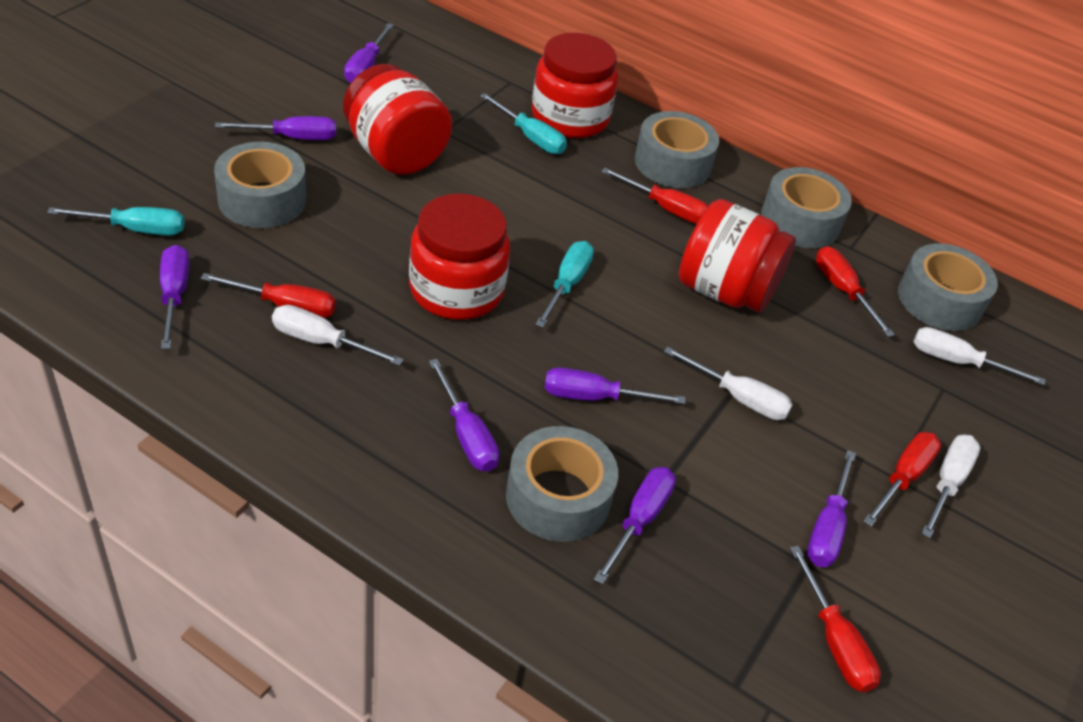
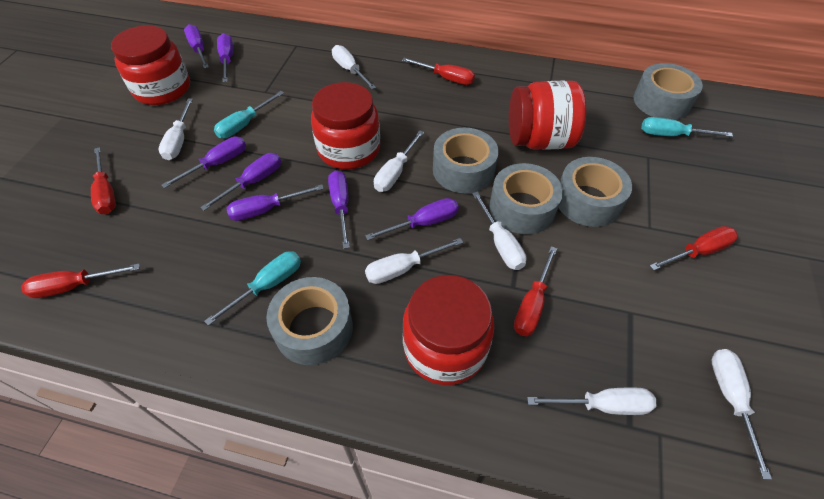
white screwdriver: [272,305,404,366] [664,346,793,420] [913,327,1045,385] [921,435,980,538] = 4 -> [159,99,193,160] [332,45,376,89] [365,238,463,284] [374,130,424,192] [472,192,526,270] [527,388,656,415] [712,349,772,480] = 7

